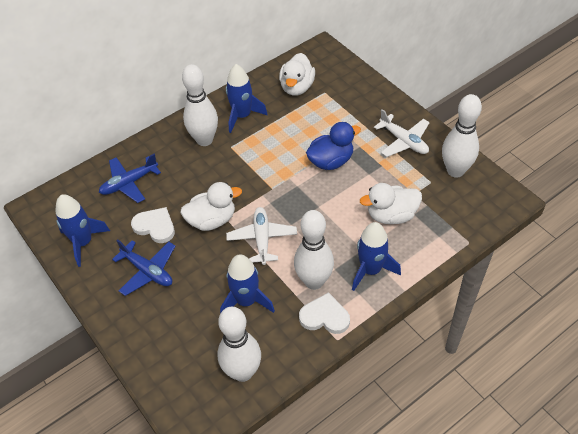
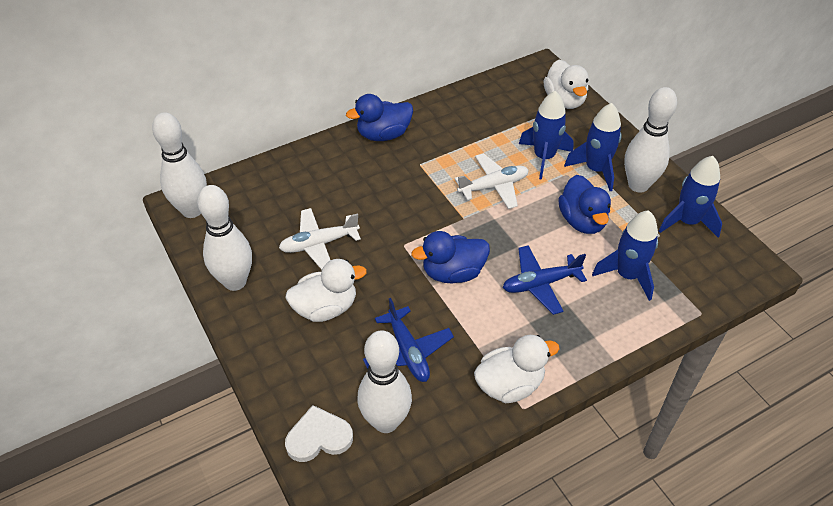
blue duck: [306,122,361,170] = 1 -> [346,94,413,141] [411,231,490,283] [558,175,611,234] = 3
white heart: [131,207,175,243] [299,292,350,334] = 2 -> [285,405,353,462] = 1

